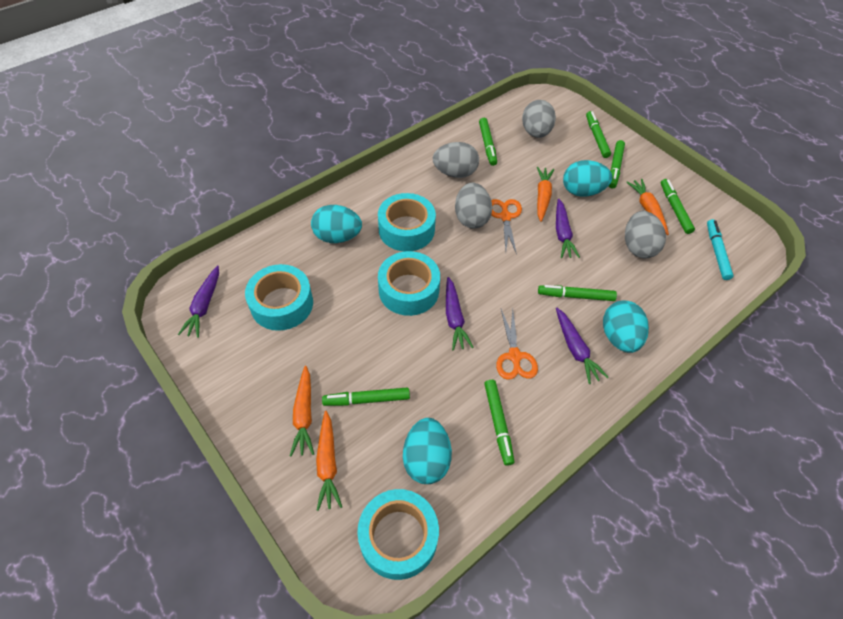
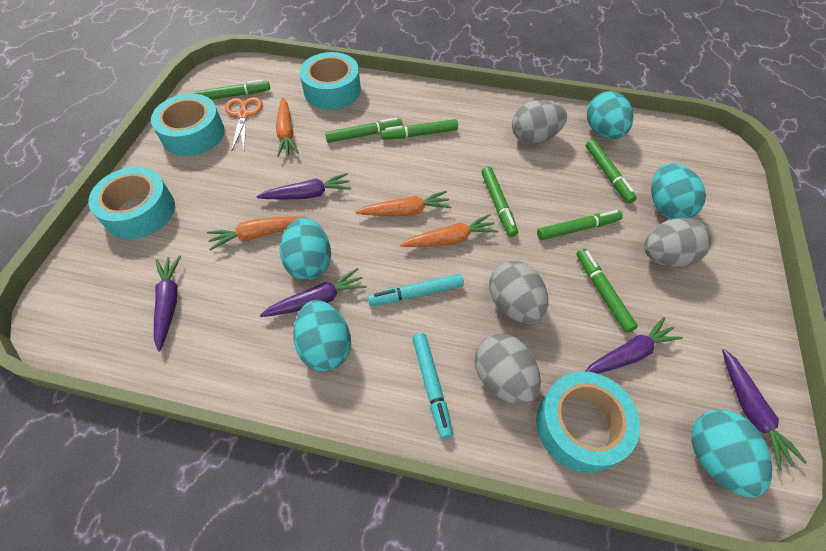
orange scissors: [491,199,522,255] [496,308,538,380] = 2 -> [225,97,263,150] = 1
purple carrot: [178,265,219,338] [446,277,473,351] [556,199,580,258] [556,308,608,384] = 4 -> [154,255,181,352] [256,173,351,199] [260,268,367,317] [585,317,683,374] [722,349,807,470] = 5
turquoise egg: [311,205,362,243] [403,418,452,484] [563,160,612,197] [603,300,649,353] = 4 -> [280,218,331,280] [293,300,351,372] [587,91,634,139] [651,163,706,219] [691,410,772,498] = 5
turquoise marker: [707,219,734,280] = 1 -> [368,274,464,306] [412,333,453,439] = 2

